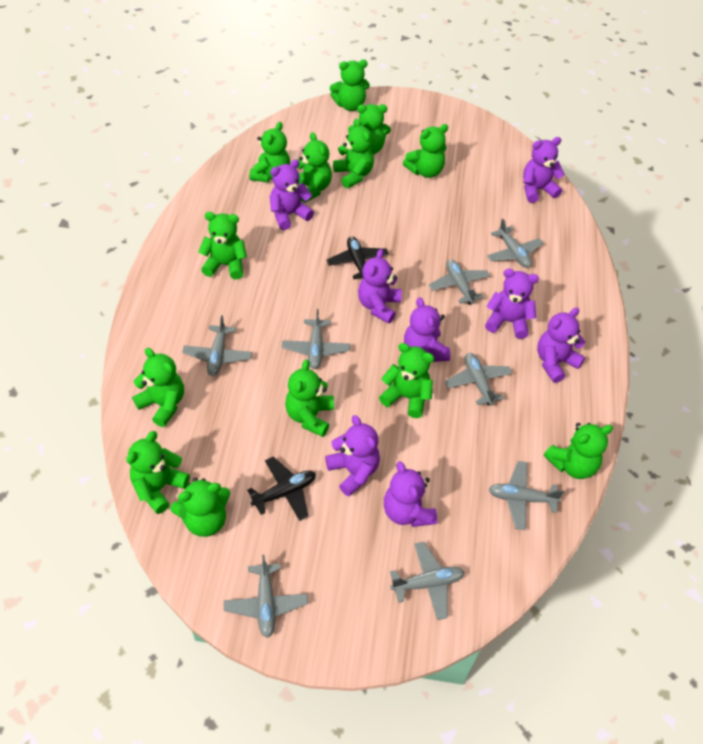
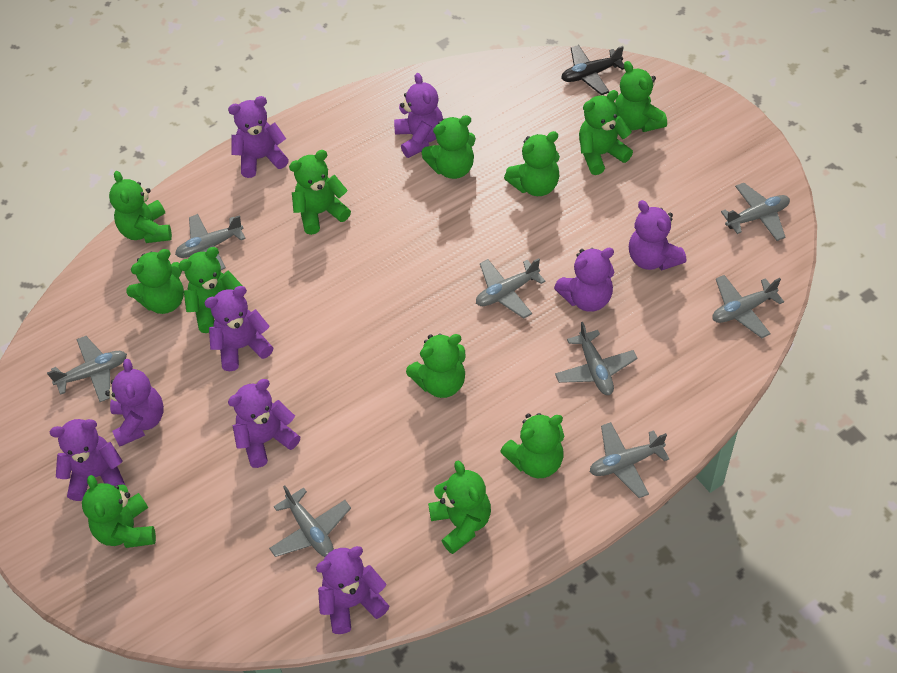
black plane: [247,457,316,521] [327,236,389,279] = 2 -> [561,45,624,95] = 1
green teddy bear: [126,431,190,514] [132,348,184,427] [170,477,230,537] [198,212,247,279] [250,122,290,182] [285,360,334,437] [298,132,332,203] [330,60,370,111] [333,119,374,188] [348,104,391,155] [379,343,434,418] [403,124,448,178] [544,423,613,479] = 13 -> [82,475,156,548] [109,171,172,243] [126,249,184,314] [178,247,243,333] [289,150,351,235] [406,333,466,398] [421,115,476,179] [428,460,491,554] [500,413,564,478] [504,131,560,196] [579,90,633,175] [615,61,667,132] = 12
purple teddy bear: [270,159,314,230] [325,415,380,496] [358,249,402,324] [384,461,437,527] [404,297,450,362] [485,269,539,339] [523,137,565,203] [537,307,586,383] = 8 -> [50,419,125,501] [105,359,164,447] [204,286,273,371] [228,96,289,178] [228,379,300,468] [316,546,389,634] [394,73,443,158] [554,248,614,312] [629,200,686,270] = 9

